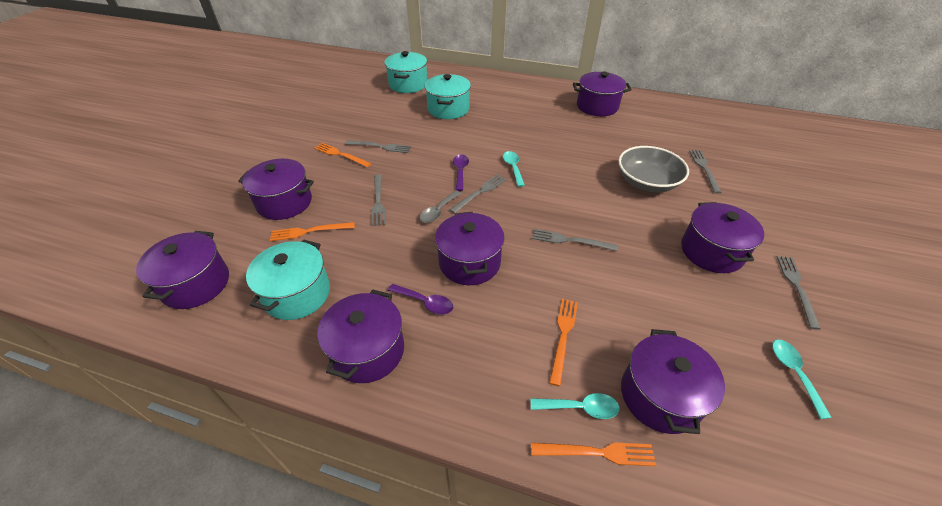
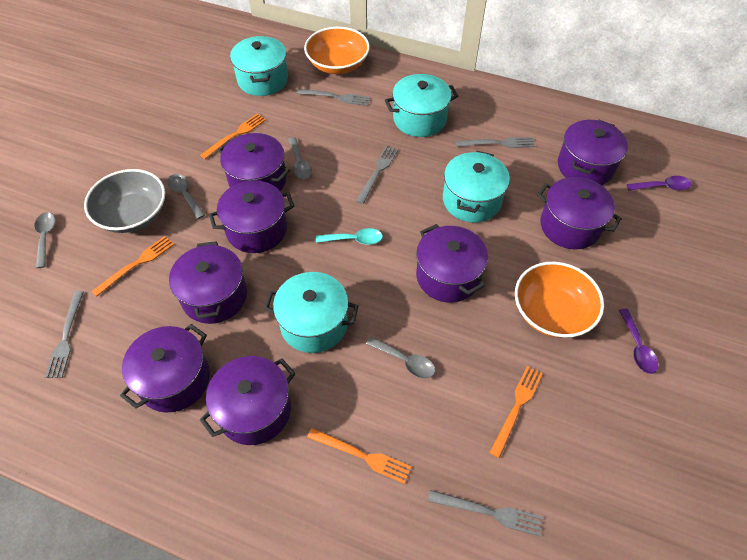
grey fork: [345,140,411,153] [372,175,385,226] [449,174,507,214] [532,229,618,251] [689,150,722,193] [776,256,821,330] = 6 -> [45,291,84,378] [296,89,370,106] [356,145,398,204] [428,490,543,536] [456,137,535,148] = 5
grey spoon: [419,190,462,223] = 1 -> [34,212,55,268] [167,174,205,219] [288,137,312,179] [366,337,435,379] = 4
orange bowl: none = 0 -> [304,27,370,74] [515,262,604,338] = 2
purple pot: [136,231,229,309] [238,159,314,220] [317,290,404,383] [435,212,505,285] [573,72,632,116] [621,329,725,434] [681,202,764,273] = 7 -> [120,324,210,413] [169,241,247,324] [200,356,296,445] [209,180,294,253] [218,133,290,191] [416,224,488,303] [537,177,622,250] [558,120,628,185] = 8
turquoise pot: [246,239,330,320] [384,51,427,93] [425,74,471,119] = 3 -> [230,36,288,96] [264,272,359,353] [385,74,458,137] [443,151,510,223] = 4
turquoise spoon: [503,151,525,187] [531,393,620,419] [772,339,832,419] = 3 -> [316,228,383,245] = 1

